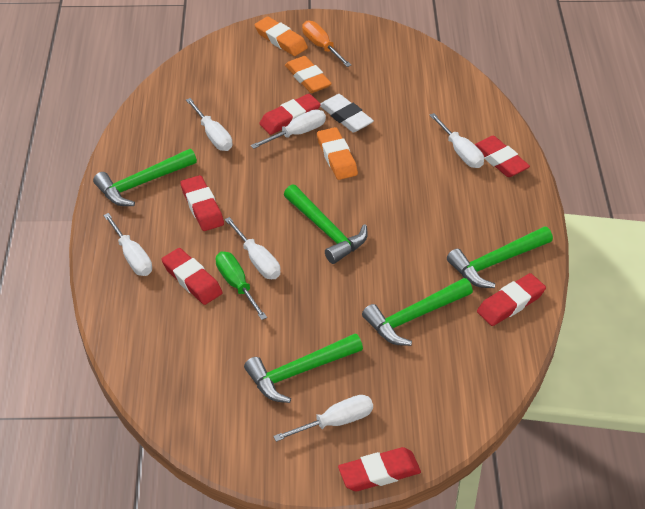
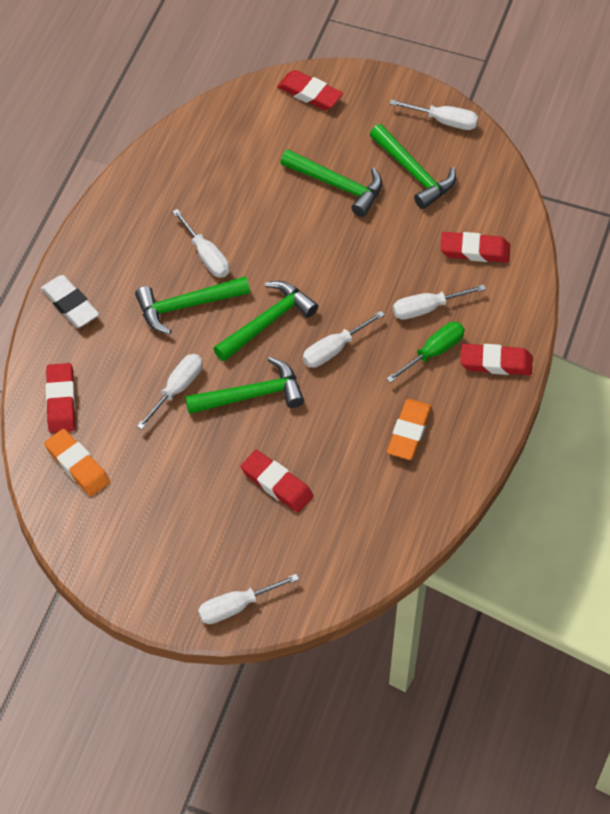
orange eraser: [255,16,308,56] [285,56,332,93] [317,127,358,180] = 3 -> [44,429,110,496] [387,399,432,460] = 2
orange screwdriver: [302,21,351,67] = 1 -> none = 0
red eraser: [161,248,223,305] [180,175,224,231] [259,94,321,135] [338,447,421,491] [474,136,530,177] [477,273,546,326] = 6 -> [46,363,75,433] [241,450,314,513] [277,70,343,110] [440,232,510,263] [460,344,533,375] = 5

